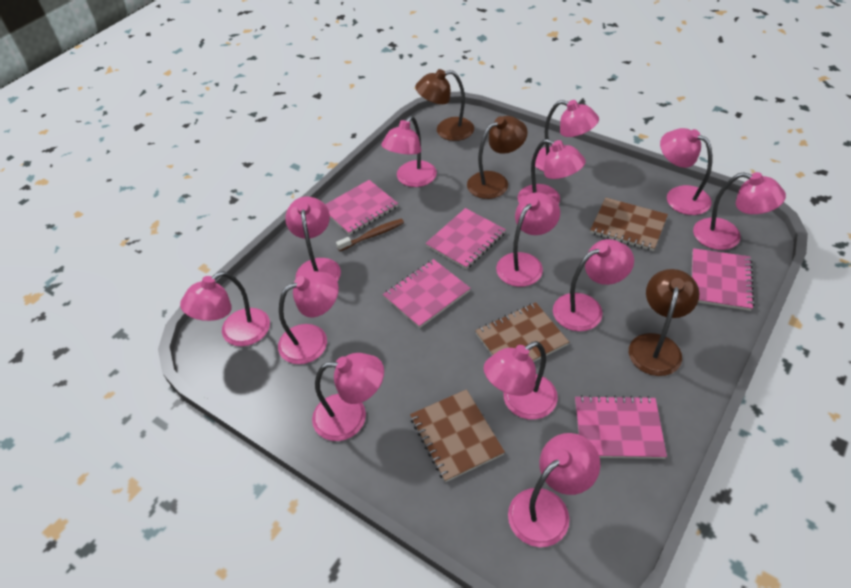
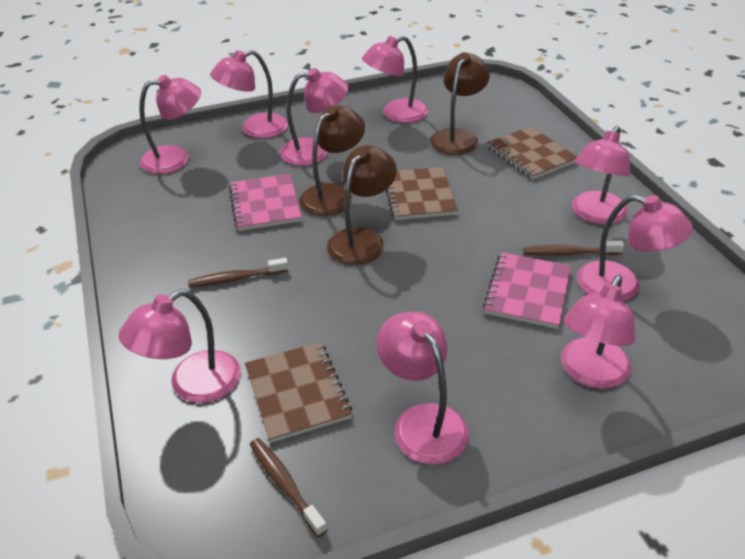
brown toothbrush: [336,219,404,251] = 1 -> [188,258,288,288] [250,438,327,537] [523,241,624,256] = 3
pink lamp: [180,271,270,346] [278,271,339,364] [285,197,341,282] [312,353,384,441] [381,116,437,187] [484,341,558,420] [496,192,560,287] [508,433,600,547] [518,139,586,204] [532,100,599,171] [553,239,634,331] [660,128,712,215] [693,172,786,250] = 13 -> [118,289,241,403] [139,75,201,174] [210,50,288,138] [280,68,349,166] [362,36,428,123] [377,311,469,465] [561,275,636,389] [572,126,631,225] [577,195,693,301] = 9
pink notebook: [325,180,398,235] [383,259,471,328] [425,208,506,269] [575,395,667,459] [692,248,754,311] = 5 -> [229,174,302,231] [483,252,571,329] = 2

